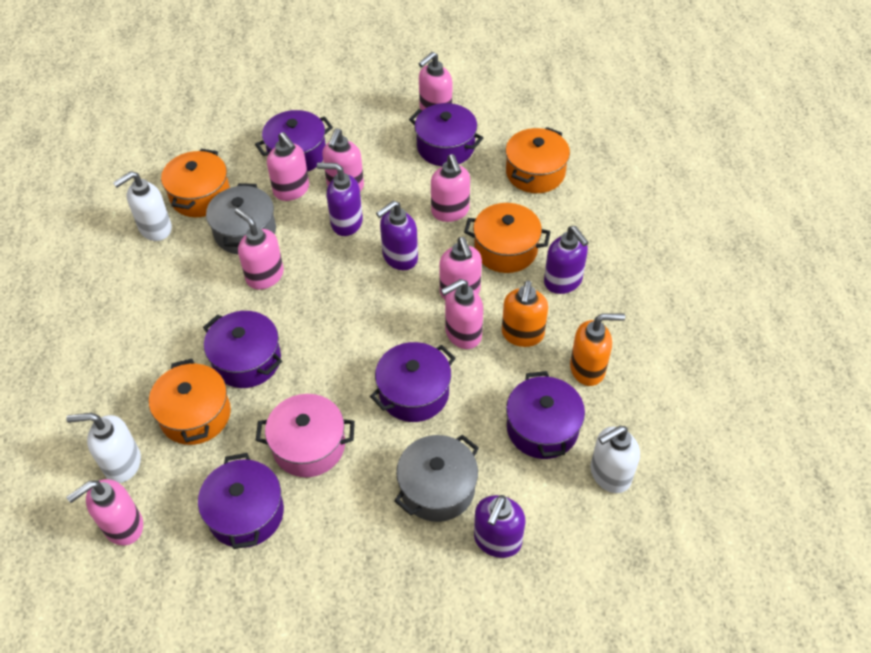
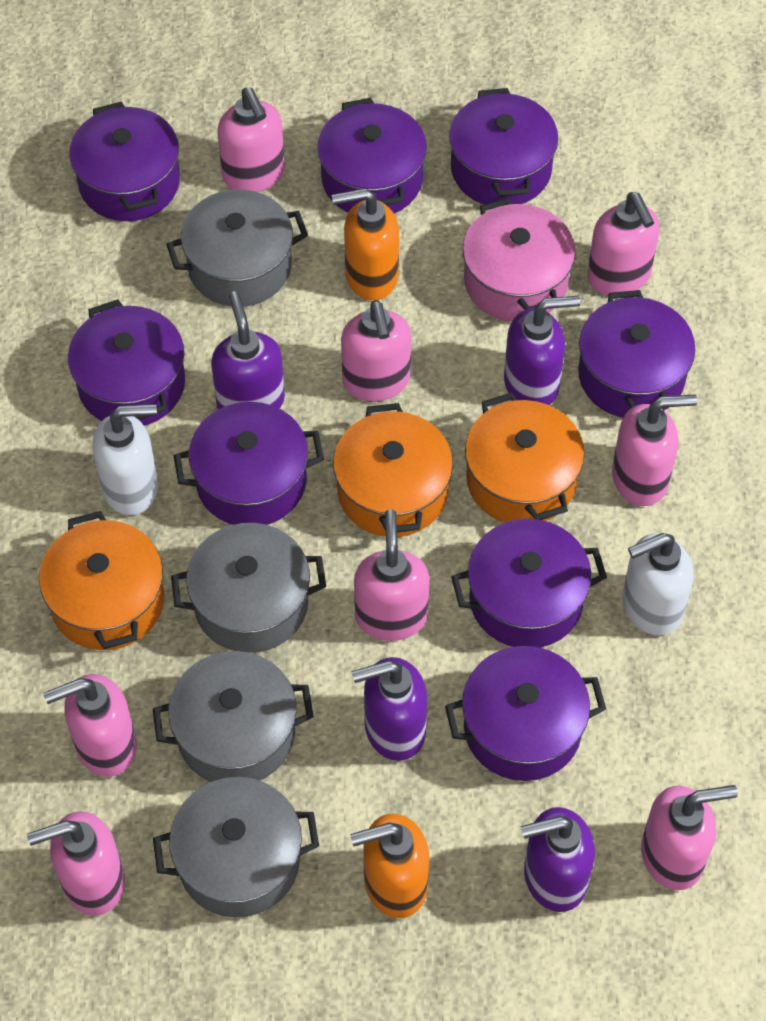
grey pot: [206,183,276,254] [394,435,479,522] = 2 -> [153,651,314,782] [153,777,319,918] [166,189,308,307] [171,523,326,653] = 4
orange pot: [149,359,231,445] [161,149,230,217] [464,203,551,273] [505,127,570,193] = 4 -> [39,511,164,650] [333,403,453,537] [465,392,585,523] = 3
purple pot: [198,453,284,549] [203,311,282,388] [255,110,333,172] [370,342,456,422] [409,103,483,166] [506,371,585,459] = 6 -> [68,299,185,426] [69,102,180,221] [174,402,324,525] [317,98,427,213] [445,646,606,781] [449,88,558,204] [451,519,607,648] [578,290,695,418] = 8
white soap dispenser: [66,413,141,483] [113,171,172,241] [590,426,640,493] = 3 -> [93,404,158,515] [622,533,693,636] = 2

